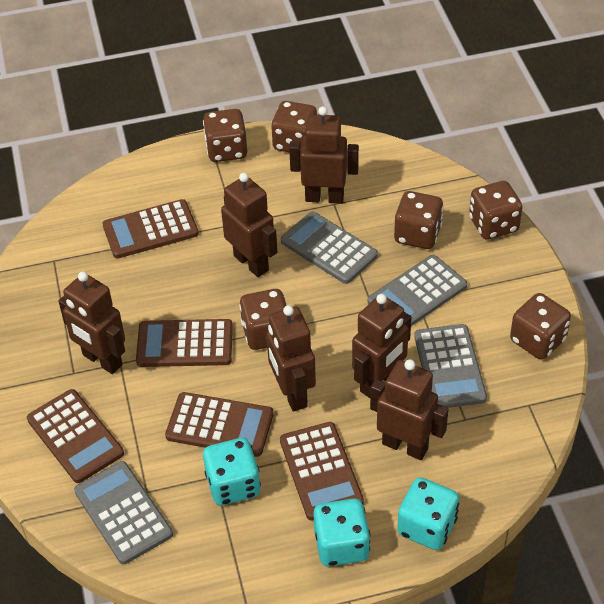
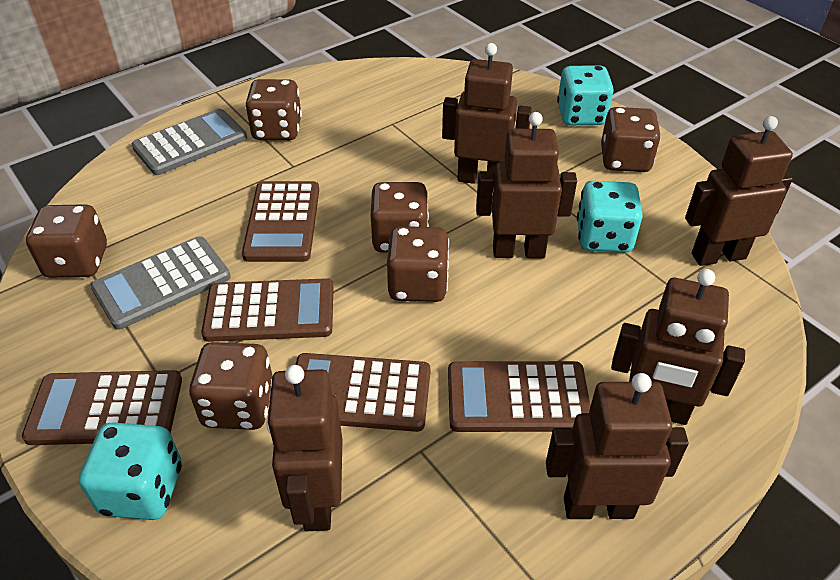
grey calculator: [74,461,173,564] [281,212,378,284] [368,255,467,326] [414,324,487,408] = 4 -> [90,236,231,330] [132,109,247,175] = 2

